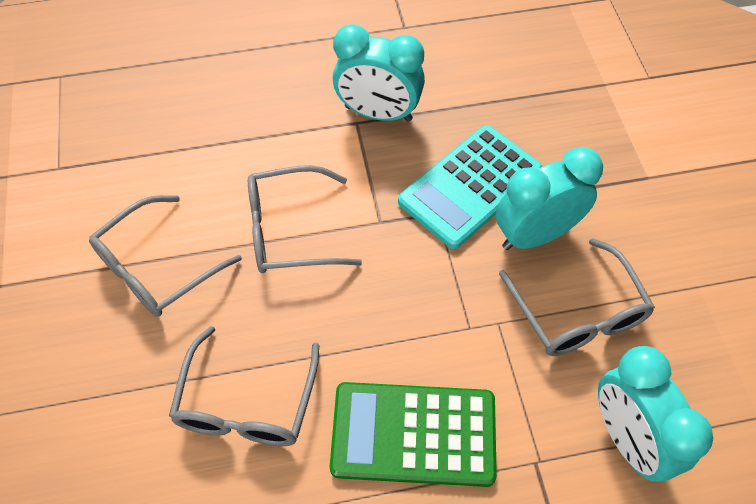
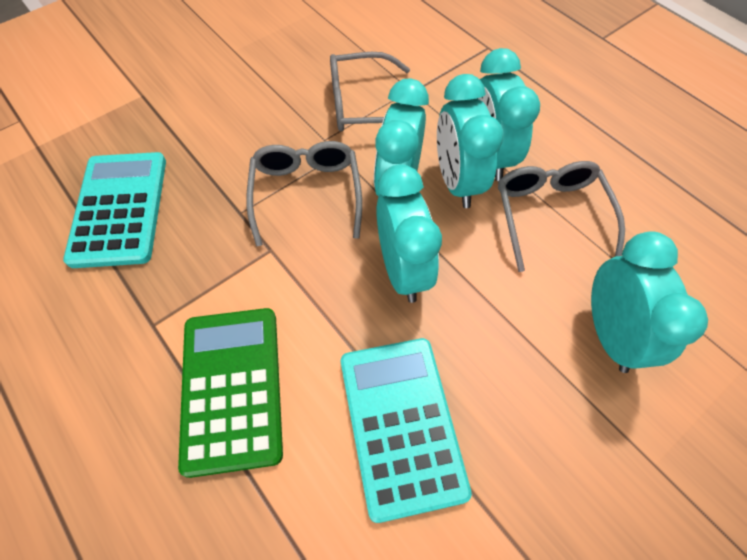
grey glasses: [89,195,242,317] [169,326,319,446] [248,165,362,273] [499,238,655,356] = 4 -> [246,141,362,247] [330,52,410,132] [498,161,625,272] = 3
turquoise calculator: [398,125,543,249] = 1 -> [63,152,166,268] [341,338,472,523] = 2
turquoise clock: [333,24,425,122] [496,147,603,250] [598,346,713,482] = 3 -> [374,79,429,196] [376,164,442,303] [437,74,504,208] [476,48,540,181] [591,231,708,373] = 5

